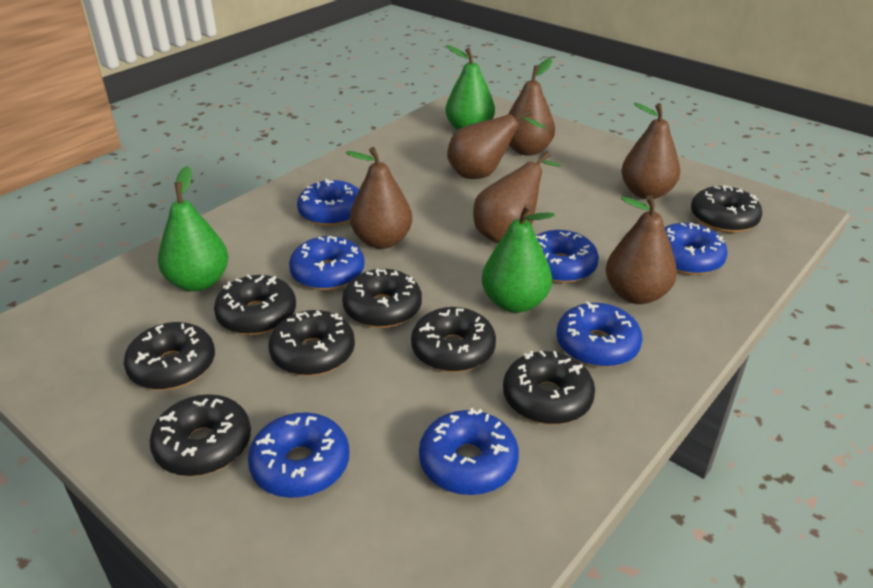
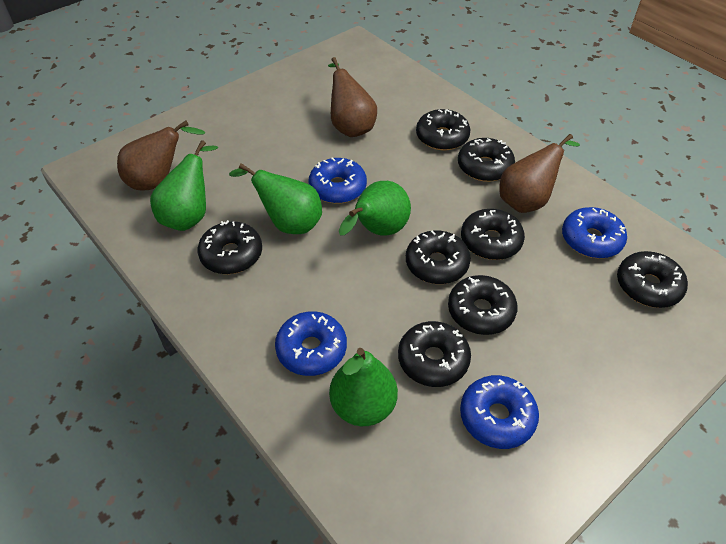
blue donut: [248,412,349,498] [289,236,365,290] [297,179,359,226] [419,408,519,495] [536,230,599,283] [557,302,643,367] [664,223,728,275] = 7 -> [275,311,347,376] [309,157,367,204] [460,375,539,449] [562,207,627,258] = 4
brown pear: [346,147,413,249] [447,110,546,179] [473,151,561,243] [509,58,555,156] [606,195,677,304] [621,102,680,199] = 6 -> [117,121,206,191] [328,57,377,137] [499,134,580,213] = 3
green pear: [158,166,229,292] [445,45,495,130] [482,204,554,313] = 3 -> [150,140,218,231] [229,163,322,234] [329,348,398,426] [339,181,411,236] = 4

